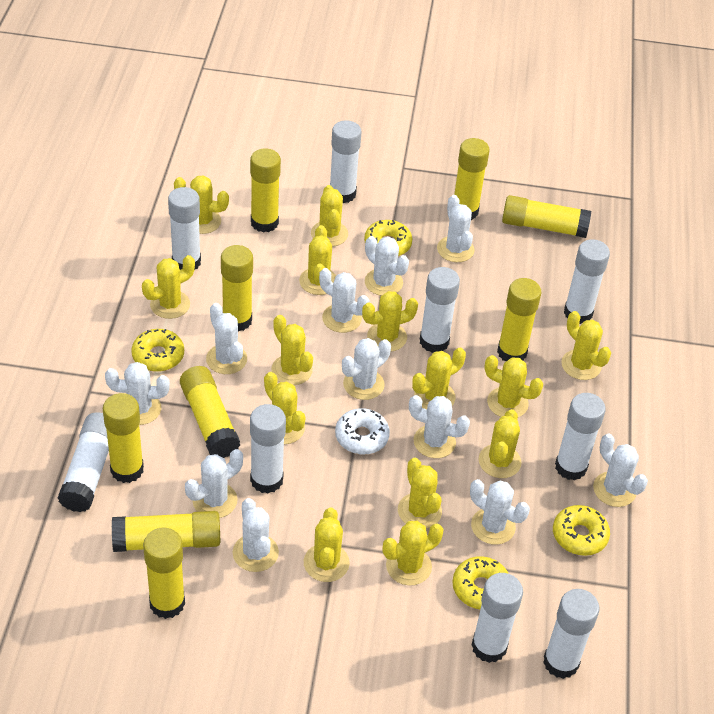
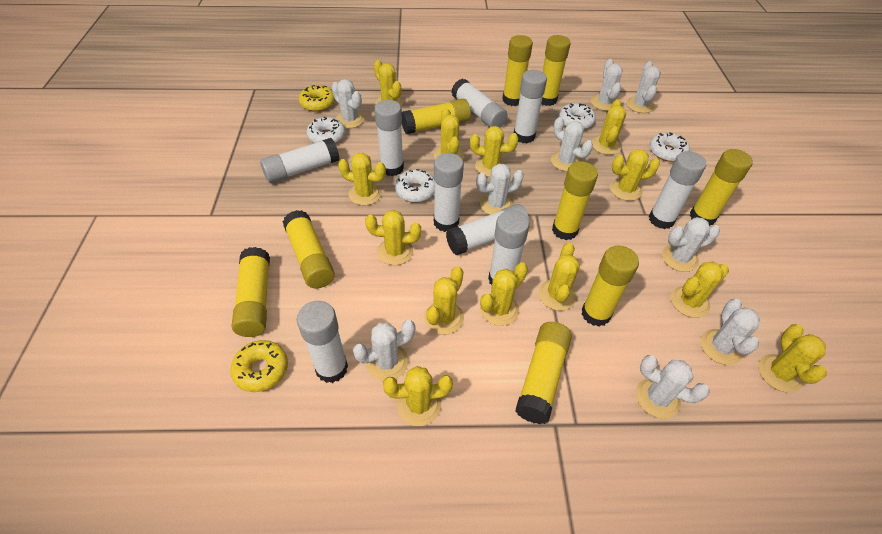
white cactus: [105,362,170,425] [185,449,243,518] [206,303,247,374] [233,498,279,572] [319,268,369,333] [342,338,391,400] [365,236,409,296] [409,395,470,458] [437,195,475,262] [470,479,530,545] [593,434,648,507] = 11 -> [332,79,364,128] [353,320,415,381] [476,164,524,215] [551,117,593,171] [591,59,623,111] [627,61,661,113] [636,355,710,419] [662,217,720,272] [701,299,760,365] = 9
white donut: [335,408,390,455] = 1 -> [307,117,345,144] [395,169,435,202] [559,103,596,129] [650,132,690,162] = 4
yellow cactus: [142,255,195,319] [174,175,229,234] [264,372,306,444] [271,315,313,385] [299,225,336,295] [304,507,350,582] [311,185,348,247] [362,291,418,351] [382,521,443,585] [398,458,442,528] [412,347,466,409] [478,409,521,478] [484,355,544,417] [561,311,611,380] = 14 -> [338,153,386,206] [365,210,421,265] [374,60,403,107] [383,366,453,426] [424,266,464,335] [434,108,464,160] [470,126,518,177] [480,262,528,326] [538,243,580,311] [592,99,626,155] [610,149,660,201] [671,262,729,318] [758,324,826,393] = 13
yellow donut: [131,329,184,372] [364,220,412,256] [452,556,509,609] [553,505,610,556] = 4 -> [230,340,288,392] [299,85,335,112] = 2

